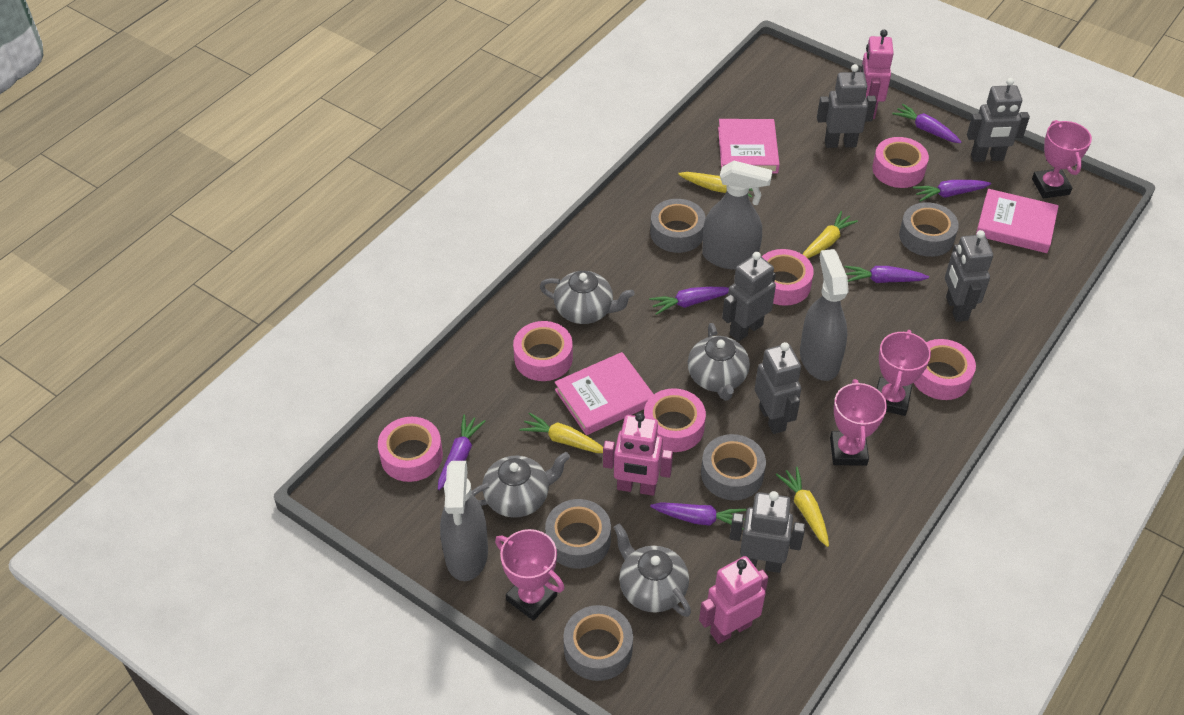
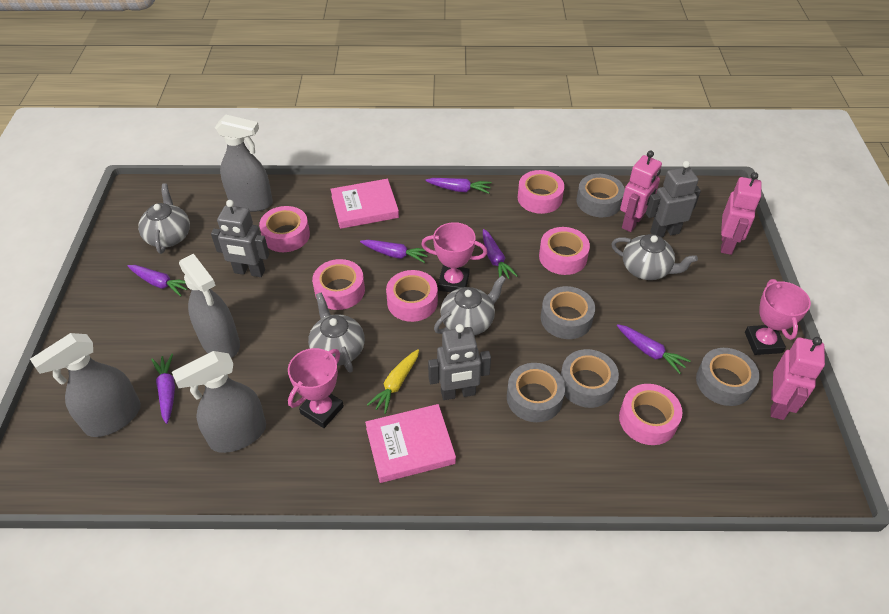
grey robot: [722,252,776,342] [730,491,805,573] [755,342,801,434] [817,64,876,148] [945,230,993,322] [967,78,1030,162] = 6 -> [211,200,269,277] [428,324,491,400] [646,161,701,237] = 3
grey spray bottle: [440,461,488,581] [702,161,773,270] [800,249,849,381] = 3 -> [30,333,141,437] [172,351,266,453] [179,254,240,358] [215,115,273,212] = 4
pink book: [555,352,654,435] [718,119,780,173] [976,189,1059,253] = 3 -> [330,179,399,229] [365,404,456,483] = 2
pink trophy: [495,529,564,621] [830,379,887,466] [877,330,931,416] [1032,120,1092,198] = 4 -> [288,348,344,428] [421,222,487,292] [745,279,811,355] = 3
yellow carrot: [520,412,603,453] [678,172,753,198] [775,467,829,547] [803,211,858,258] = 4 -> [367,349,419,414] = 1

